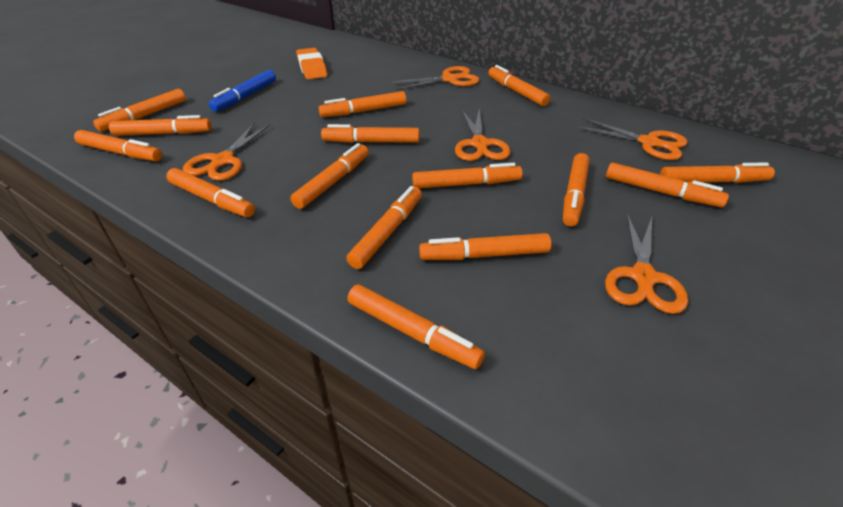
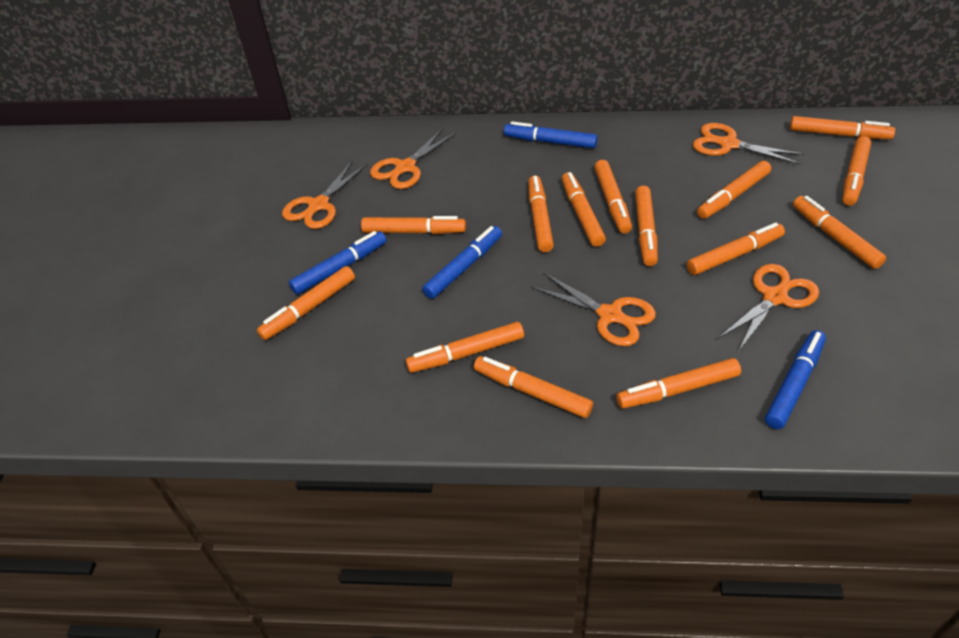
blue marker: [209,70,276,112] = 1 -> [289,231,386,294] [422,226,502,299] [504,121,598,148] [765,330,826,429] = 4
orange eraser: [296,48,327,79] = 1 -> none = 0
orange marker: [74,130,162,161] [93,89,186,131] [109,115,211,136] [166,168,255,217] [290,143,369,209] [319,91,406,117] [321,124,419,143] [346,186,422,269] [347,284,485,369] [412,163,523,188] [419,233,551,260] [488,65,550,106] [563,153,590,226] [606,163,729,207] [660,162,775,183] = 15 -> [257,266,355,340] [361,216,466,234] [406,322,524,373] [474,356,593,418] [528,176,554,252] [562,172,606,247] [595,160,632,234] [616,358,741,409] [635,186,658,266] [687,223,785,275] [697,161,771,219] [790,116,895,139] [793,196,886,269] [842,136,871,206] = 14

